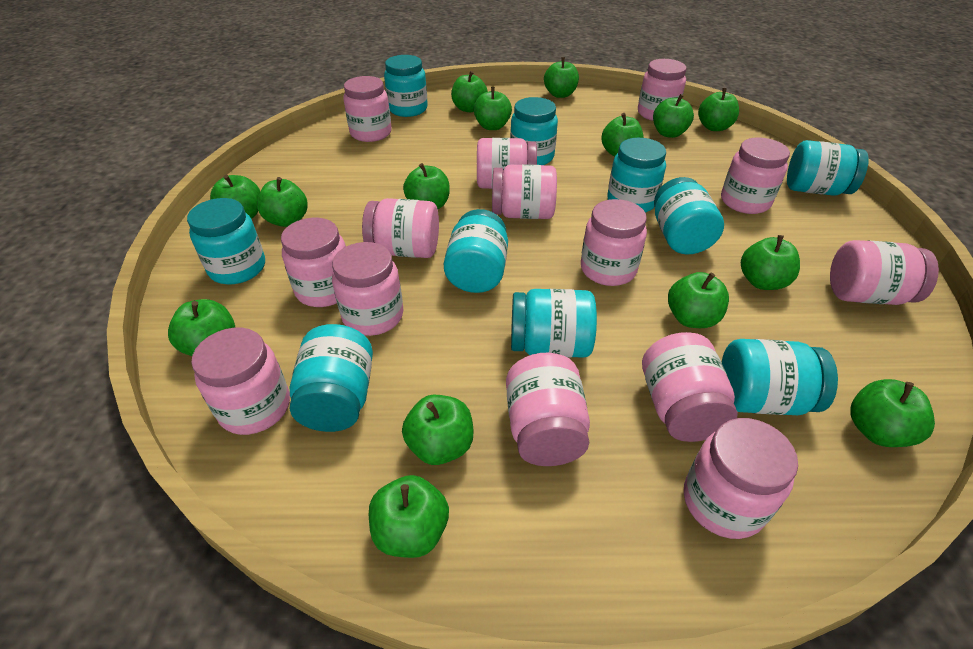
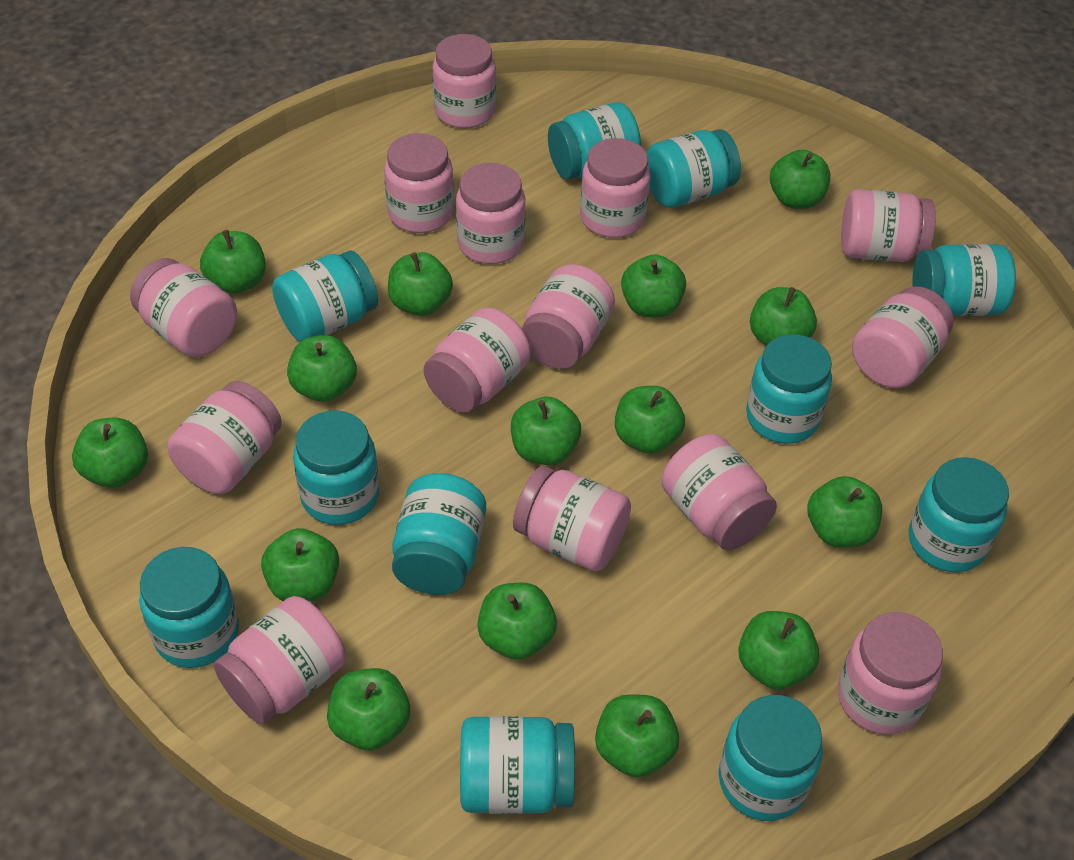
turquoise jar: [187,198,265,285] [290,324,373,432] [384,55,428,117] [444,209,508,293] [510,97,558,165] [511,289,597,358] [607,138,666,213] [654,177,724,255] [721,339,838,415] [787,140,869,196] = 10 -> [139,547,239,668] [272,250,378,342] [293,410,379,525] [392,473,486,595] [460,716,575,814] [548,102,641,180] [647,129,741,208] [719,695,823,821] [746,334,832,444] [909,457,1009,572] [912,244,1016,316] = 11

